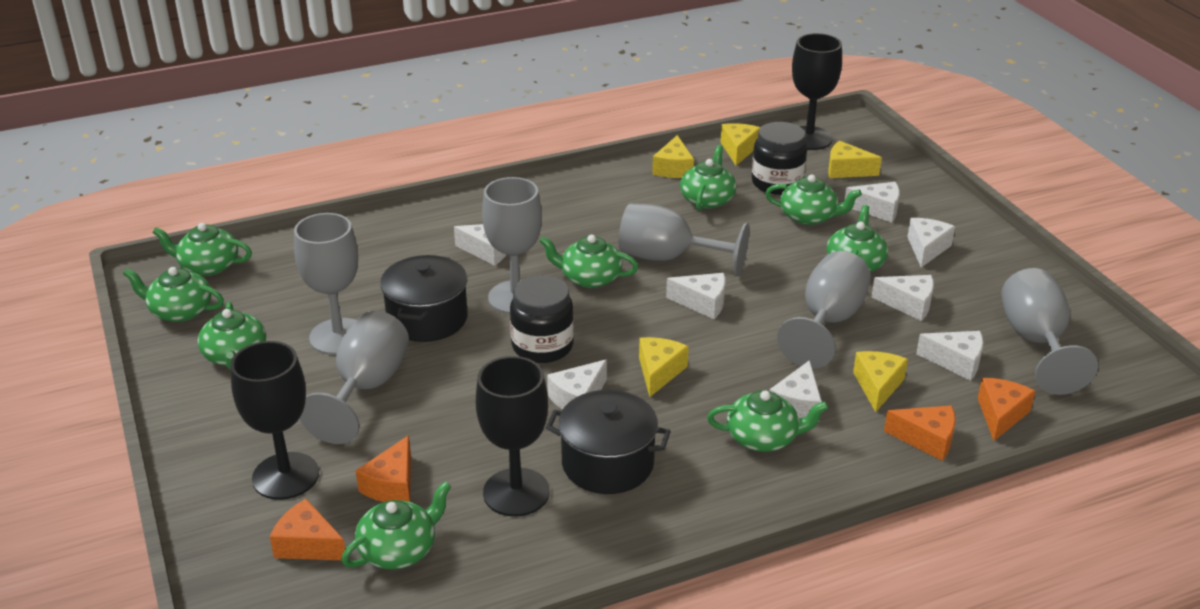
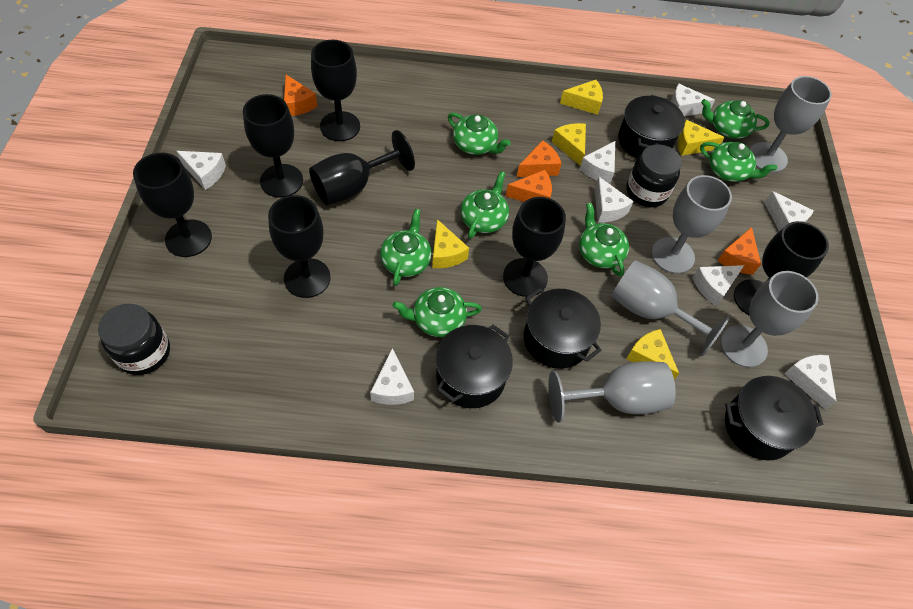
black goblet: [230,341,319,500] [476,356,550,517] [792,33,842,150] = 3 -> [133,153,212,257] [243,94,303,198] [268,195,331,298] [309,130,415,205] [311,40,360,141] [503,197,566,297] [734,221,829,316] = 7
black pot: [380,255,468,342] [546,390,671,494] = 2 -> [436,325,513,408] [524,288,602,369] [618,95,685,159] [725,376,824,460] = 4
green teapot: [123,267,224,322] [152,223,252,276] [198,302,266,370] [341,481,451,569] [539,234,638,288] [680,145,736,211] [707,390,829,452] [765,174,862,225] [827,205,888,272] = 9 -> [380,209,432,286] [393,287,482,337] [448,113,511,155] [460,171,509,239] [579,203,629,276] [700,142,777,182] [701,99,770,139] = 7
grey goblet: [294,213,358,355] [300,311,409,444] [482,177,542,314] [618,203,750,277] [777,251,871,368] [1001,268,1098,395] = 6 -> [548,361,676,423] [612,260,731,356] [651,175,732,274] [721,271,819,368] [750,76,832,173] = 5

